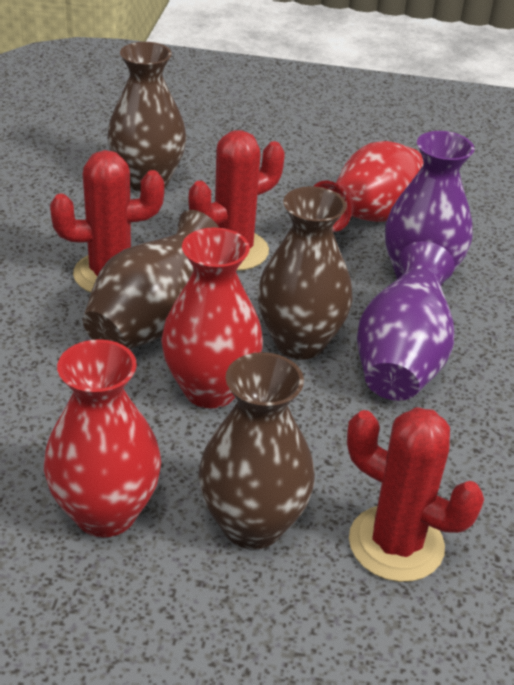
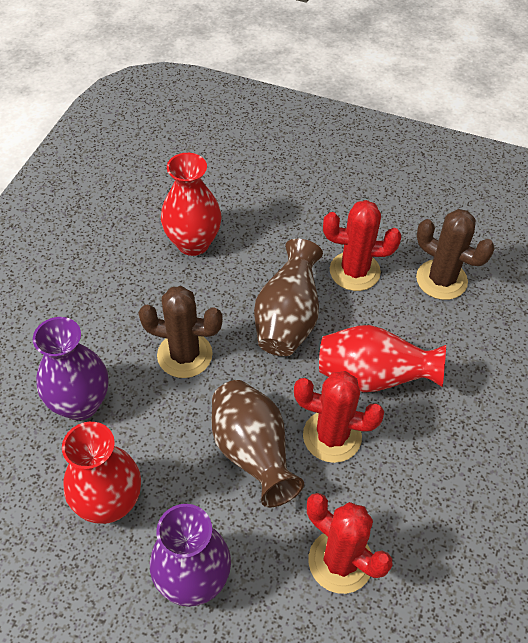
brown cactus: none = 0 -> [138,286,223,378] [416,209,495,300] = 2
brown vase: [83,210,219,350] [107,42,186,192] [198,352,315,549] [257,186,353,360] = 4 -> [211,380,304,507] [254,239,323,356] = 2

